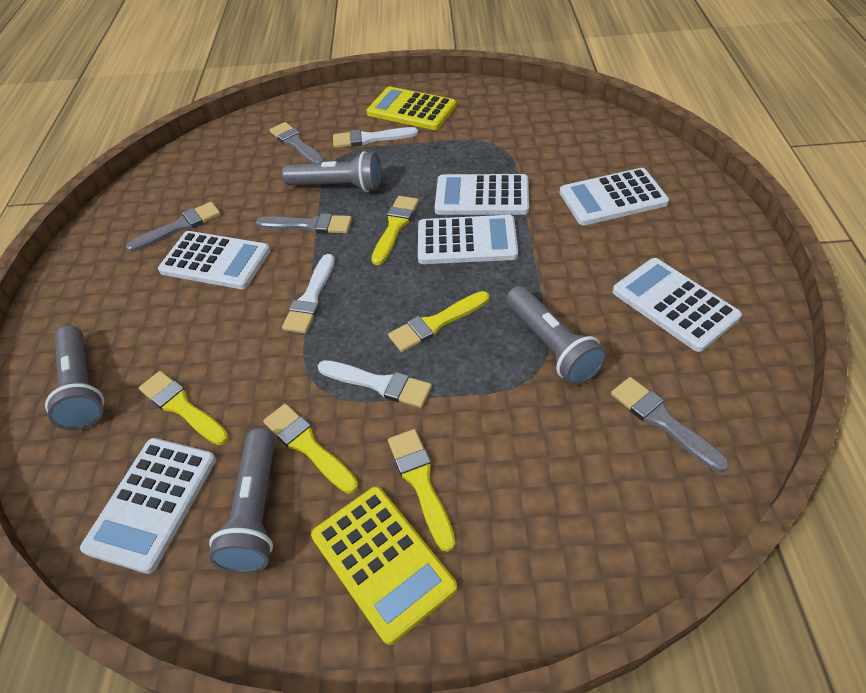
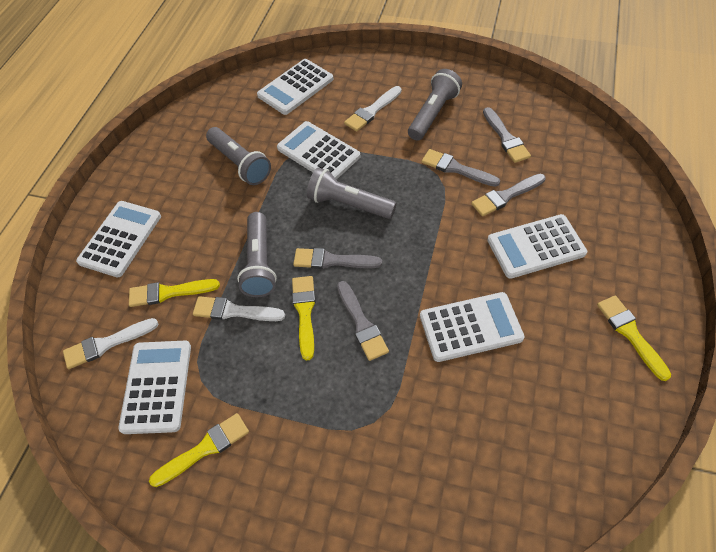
grey brush: [126,202,221,252] [256,213,352,234] [270,122,325,163] [611,377,729,472] = 4 -> [293,248,382,269] [337,281,389,361] [422,149,500,187] [471,174,546,216] [483,107,531,163] = 5
yellow brush: [139,371,229,445] [263,404,358,494] [372,196,419,265] [388,291,489,352] [388,429,455,552] = 5 -> [129,279,220,307] [149,413,249,487] [292,276,316,360] [597,295,671,381] = 4
yellow calculator: [311,486,457,645] [367,87,456,130] = 2 -> none = 0

